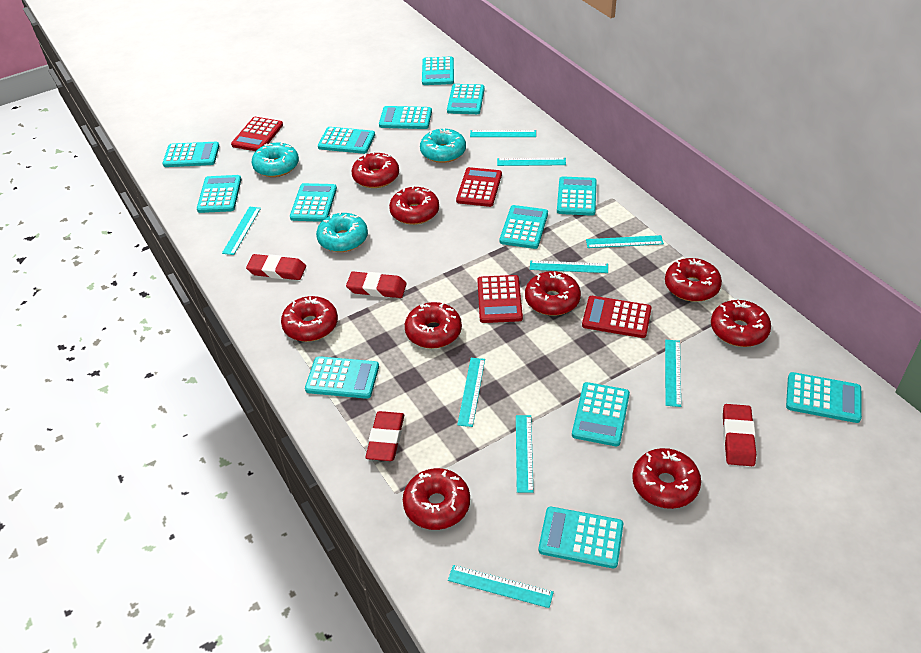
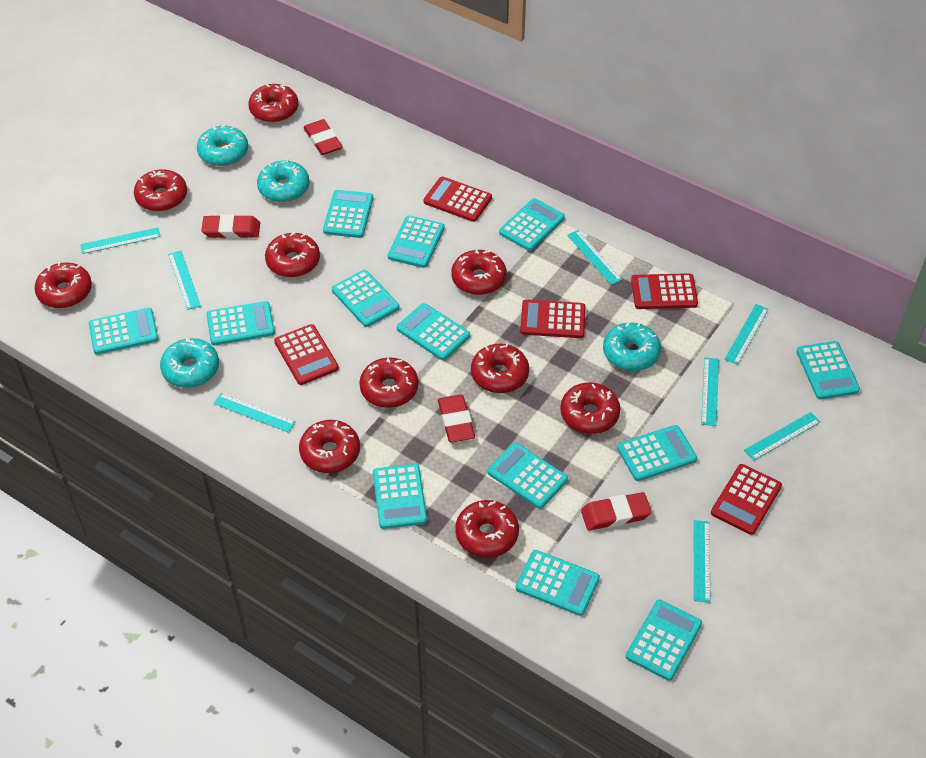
red calculator: [231,117,283,151] [456,167,502,207] [477,275,523,323] [582,296,652,338] = 4 -> [274,324,339,385] [424,176,492,222] [520,299,585,338] [631,273,698,309] [711,464,782,535] = 5
red donut: [281,296,338,342] [351,151,399,188] [389,186,439,225] [403,468,470,530] [405,302,462,349] [525,271,581,316] [632,448,701,509] [665,258,722,302] [711,300,771,347] = 9 -> [34,262,92,308] [134,169,187,211] [248,84,298,123] [265,232,320,277] [299,420,360,473] [359,357,418,408] [451,249,507,295] [455,500,519,558] [471,343,529,393] [560,382,620,434] = 10
turquoise donut: [252,142,299,177] [316,212,368,252] [420,128,466,163] = 3 -> [160,338,219,388] [197,124,248,166] [257,159,310,202] [603,322,661,371] = 4
turquoise ruler: [222,207,261,255] [448,565,554,608] [457,358,485,427] [470,130,536,137] [497,158,566,166] [516,415,533,493] [530,260,608,273] [586,235,664,248] [665,340,681,407] = 9 -> [80,227,161,254] [168,251,201,310] [214,393,296,433] [567,230,622,285] [693,520,711,602] [701,357,719,426] [724,304,769,365] [744,412,821,461] = 8

